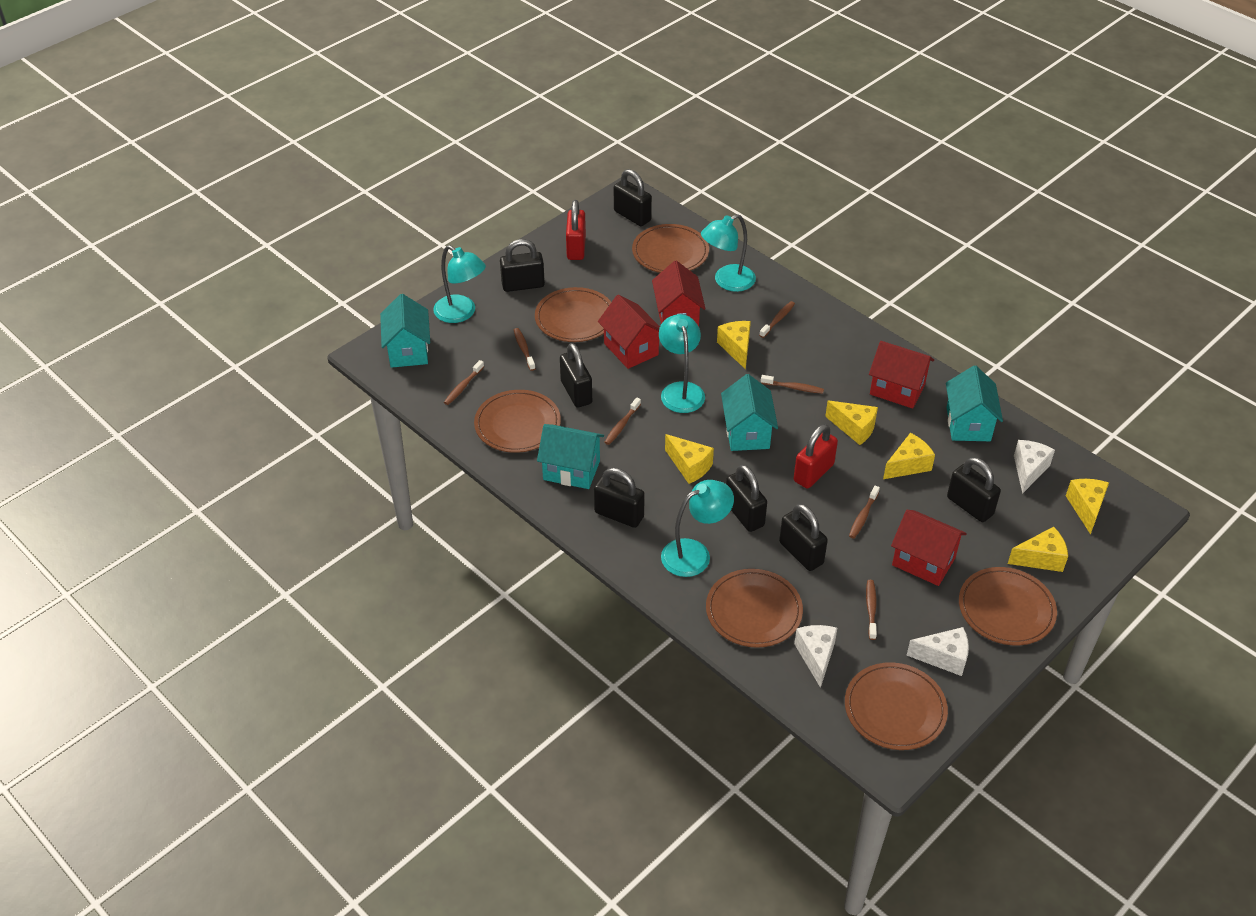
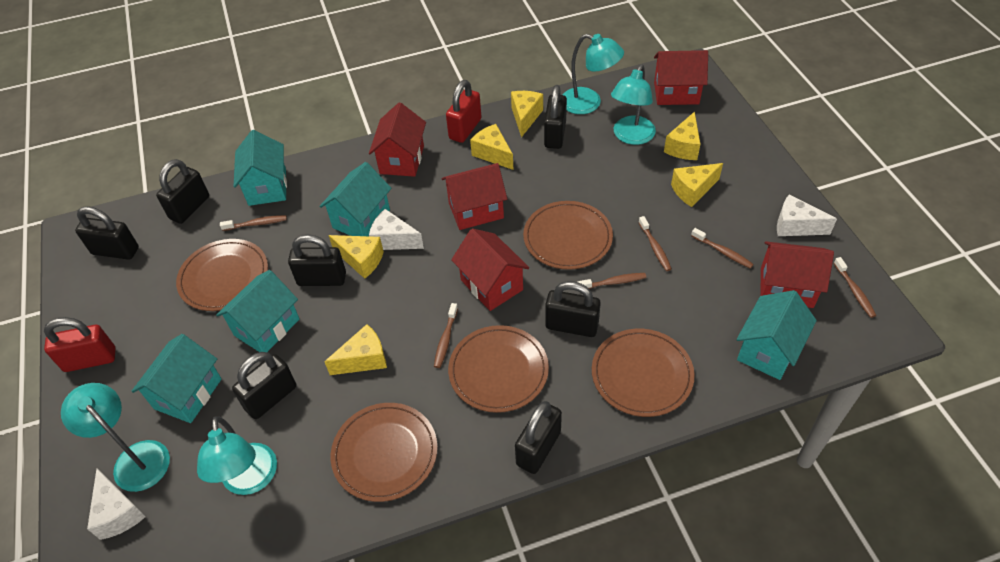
brown plate: [474,390,561,453] [535,287,611,342] [632,224,709,273] [706,569,803,648] [845,662,948,750] [959,567,1057,645] = 6 -> [176,239,268,311] [331,403,438,502] [448,325,549,413] [523,201,613,270] [592,329,695,417] = 5
brown toothbrush: [444,360,484,405] [514,328,536,371] [604,397,641,445] [759,301,795,338] [761,375,824,394] [849,486,880,539] [866,580,877,640] = 7 -> [220,215,287,231] [434,303,458,368] [578,273,646,289] [638,216,672,271] [691,228,754,269] [834,257,876,318] = 6
red house: [598,295,660,369] [652,261,705,326] [869,341,934,409] [891,510,967,586] = 4 -> [369,103,426,177] [442,163,507,230] [451,228,529,311] [654,50,708,105] [761,241,834,308] = 5
turquoise house: [380,294,430,368] [537,424,604,489] [721,374,778,451] [946,365,1003,441] = 4 -> [132,334,222,423] [216,270,299,352] [233,130,287,206] [319,162,392,236] [736,290,817,380] = 5

